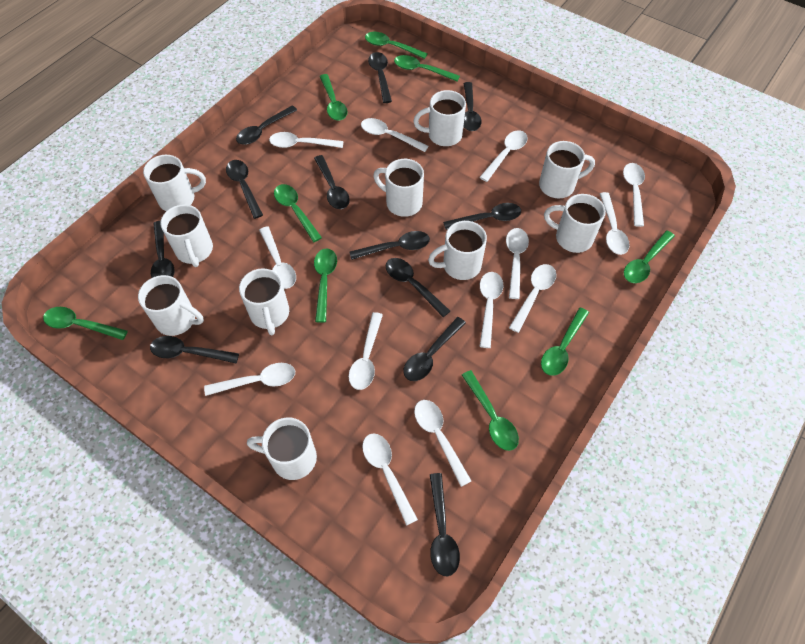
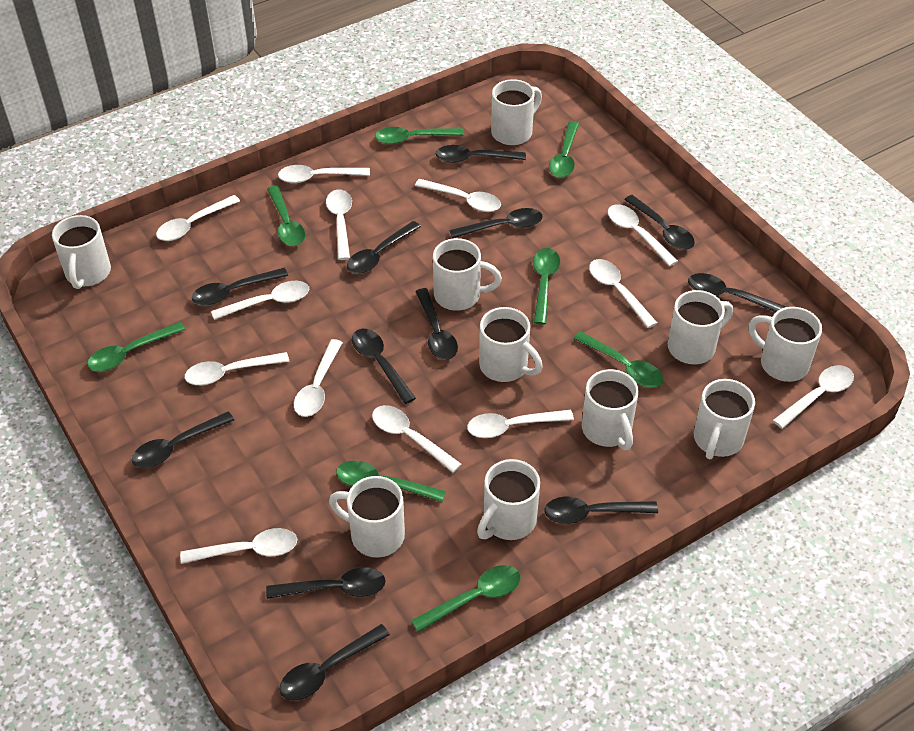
green spoon: [43,307,128,340] [274,184,322,242] [314,248,337,323] [319,74,348,121] [365,32,428,59] [394,55,460,81] [462,370,519,451] [541,307,589,376] [624,231,675,283] = 9 -> [87,322,186,371] [267,186,306,246] [336,461,446,502] [375,127,464,144] [411,565,521,632] [533,248,560,325] [549,121,579,178] [574,331,663,388] = 8

